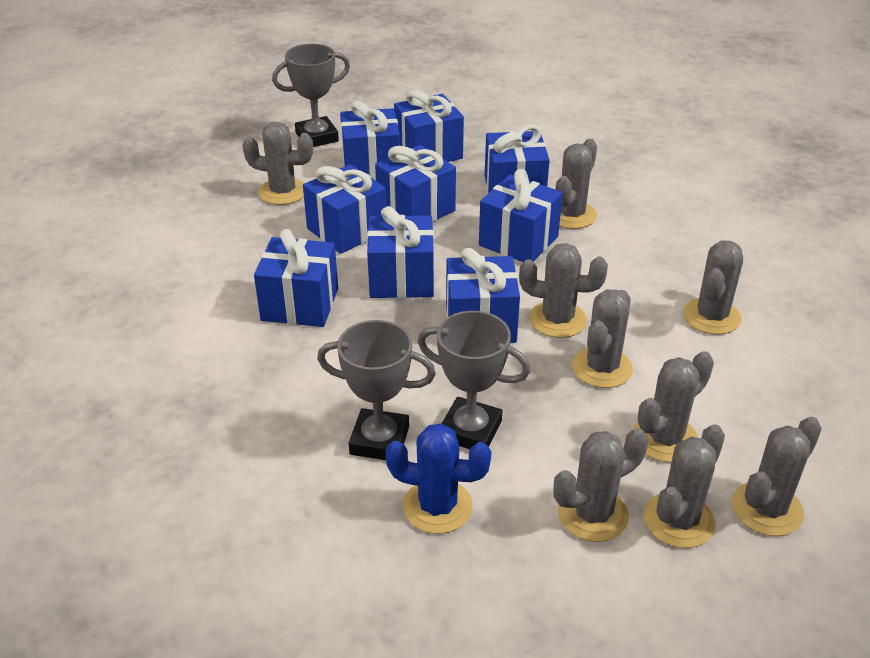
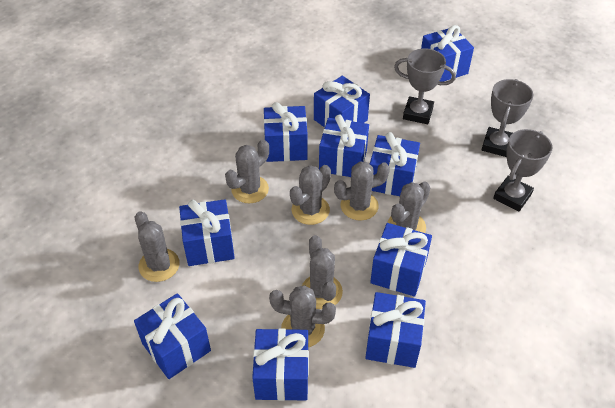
blue cactus: [385,423,491,534] = 1 -> none = 0
blue gift: [254,229,338,327] [303,164,386,254] [340,100,400,179] [367,206,434,298] [375,145,456,222] [394,90,464,162] [446,248,520,343] [479,169,563,262] [485,124,550,193] = 9 -> [134,293,211,379] [179,199,235,266] [252,328,309,401] [264,102,308,162] [314,76,370,128] [319,114,369,177] [365,292,426,368] [370,132,420,196] [370,223,432,297] [421,25,474,82] = 10
grey cactus: [242,122,313,205] [519,243,608,338] [553,428,648,542] [555,139,597,229] [572,289,633,388] [633,351,714,462] [643,424,725,548] [683,240,743,335] [732,417,822,536] = 9 -> [135,211,180,282] [225,139,269,203] [269,285,336,347] [290,165,331,225] [302,235,343,309] [334,162,390,221] [387,182,431,233] = 7

